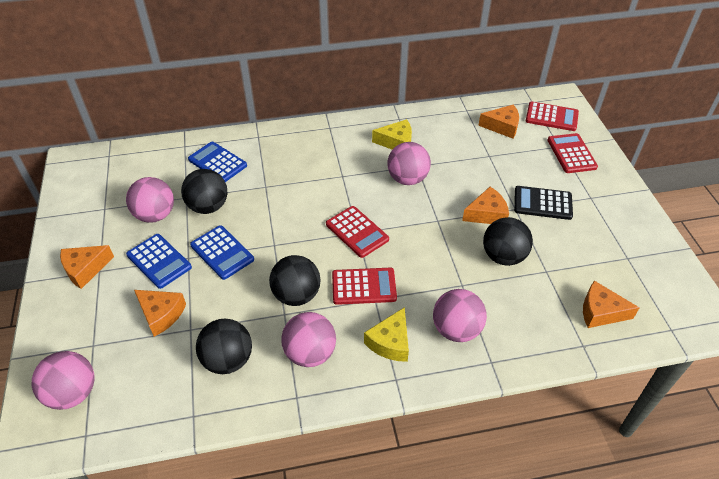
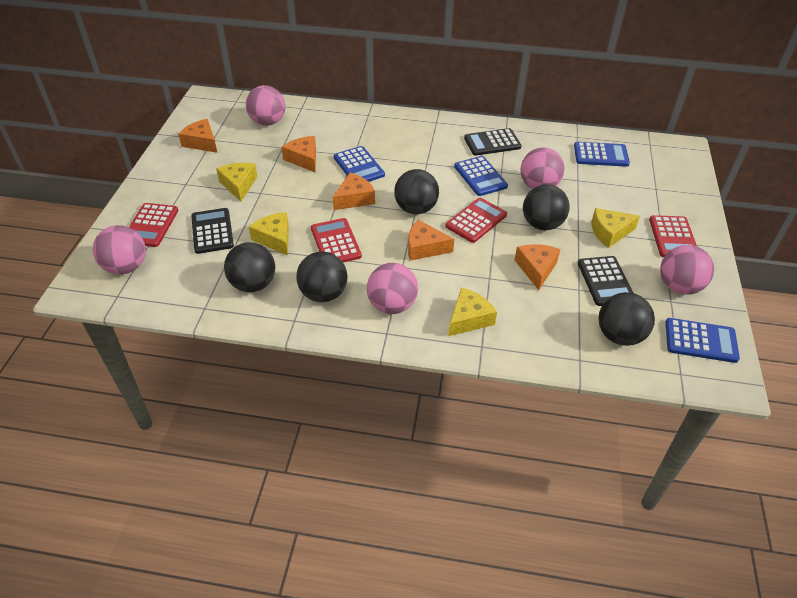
black ball: [181,169,228,214] [196,319,252,374] [269,255,320,306] [483,217,533,266] = 4 -> [224,242,275,292] [296,252,347,302] [394,169,439,214] [523,184,570,230] [598,292,655,346] = 5
black calculator: [514,186,573,220] = 1 -> [191,208,234,254] [464,128,522,156] [578,256,633,306] = 3
blue calculator: [126,234,192,289] [188,142,247,182] [190,225,254,280] = 3 -> [334,146,385,182] [454,156,508,196] [574,142,630,167] [665,318,740,363] = 4
yellow cheese: [364,307,409,362] [372,119,412,150] = 2 -> [216,163,257,201] [249,212,289,255] [448,288,497,336] [592,208,640,248] = 4

